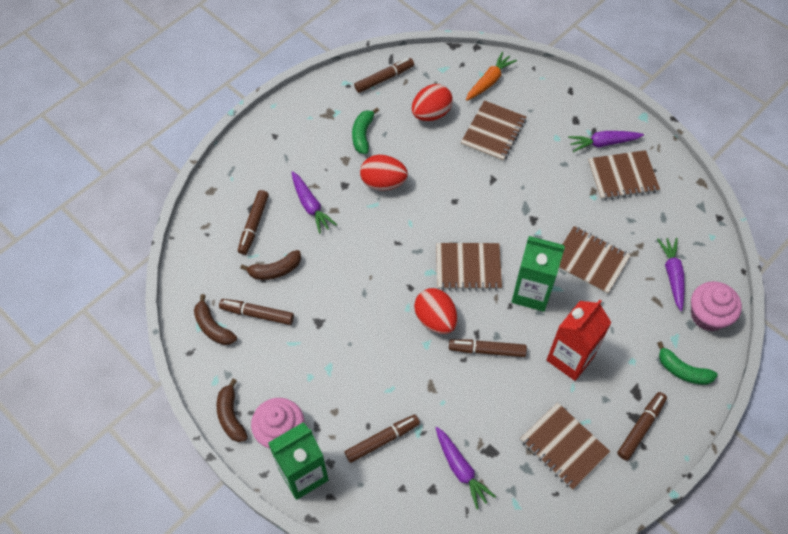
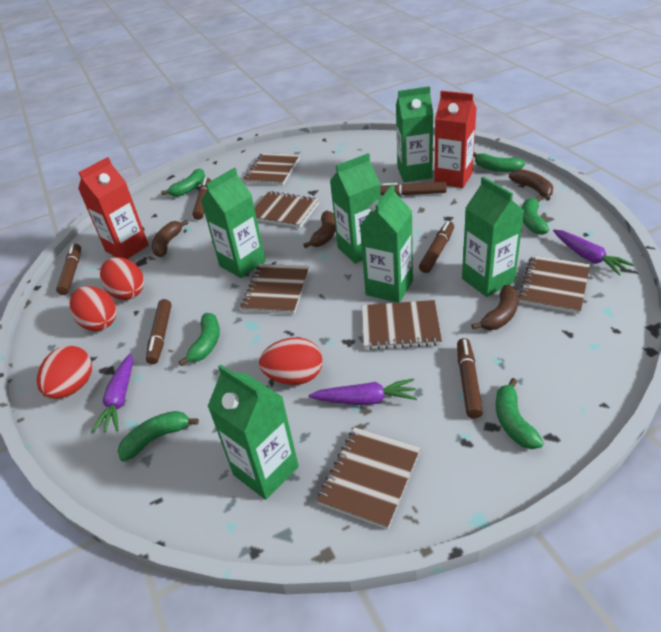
brown banana: [194,294,237,345] [217,379,248,442] [240,250,301,280] = 3 -> [152,220,188,257] [303,210,336,248] [472,285,518,330] [509,169,553,201] = 4
brown notebook: [436,243,502,291] [461,100,526,162] [520,402,610,490] [559,226,631,294] [588,150,660,200] = 5 -> [240,264,309,314] [243,153,300,185] [254,191,319,228] [317,427,421,530] [362,300,442,350] [518,255,590,314] = 6
green banana: [352,108,379,154] [657,342,718,385] = 2 -> [118,411,199,461] [161,168,205,197] [178,313,220,366] [474,152,525,172] [496,378,544,449] [522,196,549,235] = 6
green carton: [268,422,329,500] [512,236,565,312] = 2 -> [201,168,266,278] [207,364,299,500] [330,153,381,264] [360,184,413,303] [396,86,433,182] [462,177,524,297] = 6
orange carrot: [466,52,517,101] = 1 -> none = 0
pink cupcake: [251,398,304,448] [691,281,742,331] = 2 -> none = 0
purple carrot: [291,171,337,234] [436,427,496,509] [568,131,644,152] [657,238,685,311] = 4 -> [91,353,133,433] [309,379,417,405] [553,229,634,276] = 3
red carton: [547,300,612,381] = 1 -> [78,157,149,259] [434,91,477,188] = 2
red egg: [360,155,408,191] [411,84,453,121] [414,288,458,334] = 3 -> [37,346,92,399] [69,286,116,331] [100,257,144,300] [259,337,323,385] = 4

